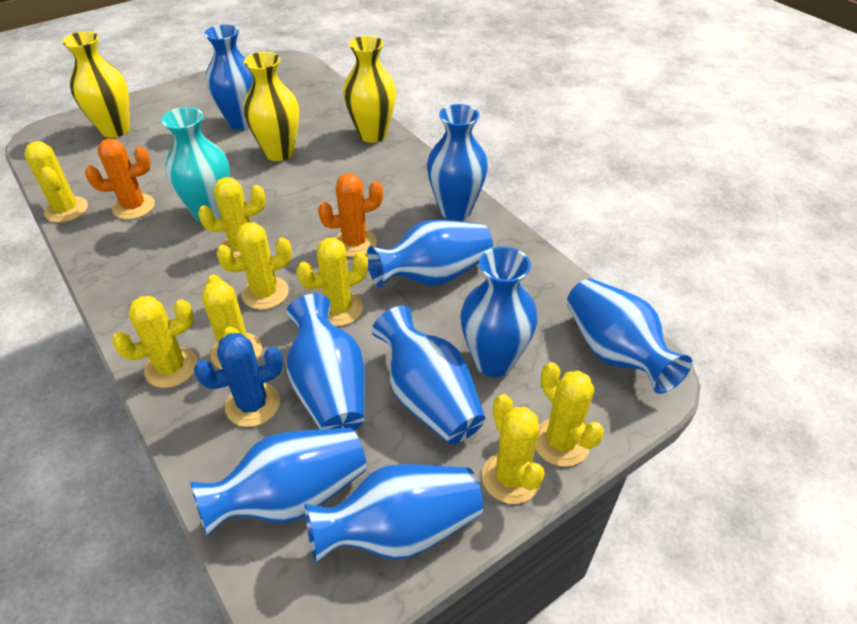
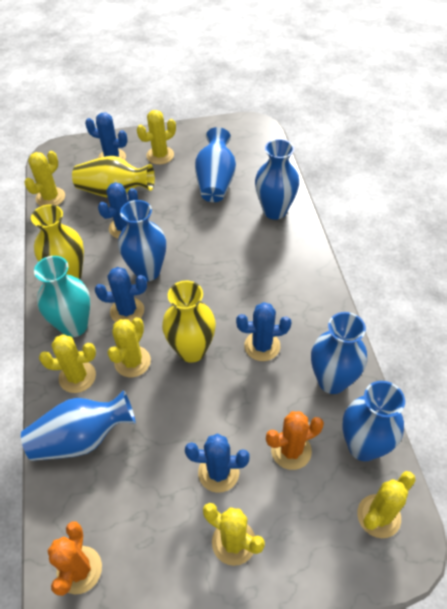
blue cactus: [194,333,283,427] = 1 -> [85,112,128,160] [95,267,147,322] [98,182,138,239] [185,433,249,493] [236,302,292,361] = 5
blue vase: [190,428,367,537] [204,25,253,130] [287,294,365,430] [304,464,483,564] [367,220,493,287] [372,306,485,444] [427,104,488,220] [461,247,538,377] [567,279,692,394] = 9 -> [21,390,136,461] [118,200,166,281] [195,127,236,202] [255,139,299,220] [311,312,367,394] [342,381,405,461] = 6
yellow cactus: [24,141,88,223] [112,296,198,388] [198,177,266,258] [202,275,262,369] [216,222,292,310] [296,238,368,326] [482,394,545,504] [535,362,604,467] = 8 -> [24,151,65,206] [39,334,96,393] [107,317,151,377] [137,110,176,165] [203,503,265,566] [357,471,416,538] = 6

